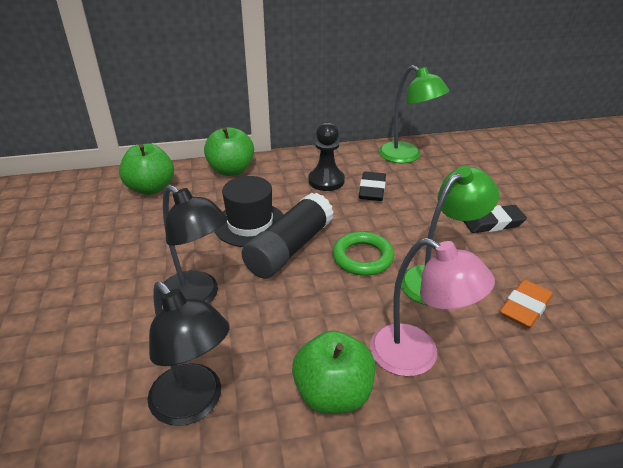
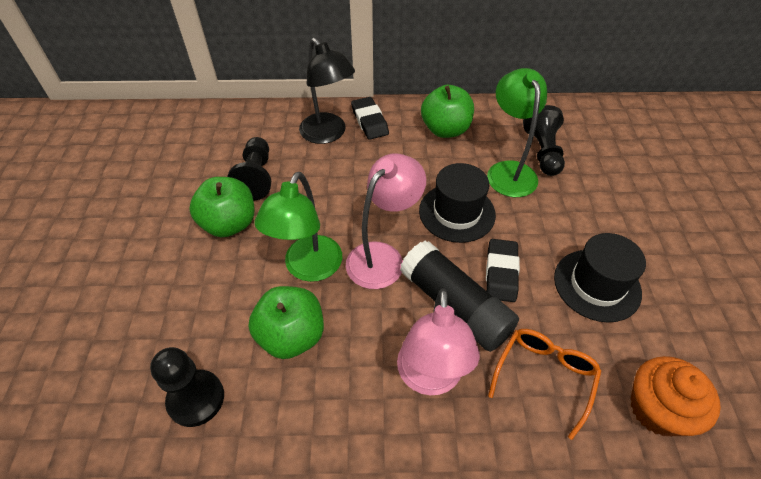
black hat: [215,176,284,247] = 1 -> [419,163,496,243] [554,233,646,323] = 2
black lamp: [147,281,230,426] [161,184,228,304] = 2 -> [299,38,355,144] = 1
black pawn: [308,122,345,191] = 1 -> [150,347,224,427] [227,137,271,201] [523,105,565,176] = 3
green ring: [333,232,394,276] = 1 -> none = 0
orange cupcake: none = 0 -> [631,356,721,436] = 1
orange eraser: [500,280,553,328] = 1 -> none = 0
orange glasses: none = 0 -> [488,329,601,440] = 1
pink lamp: [370,238,495,377] = 1 -> [346,153,426,289] [397,288,480,395] = 2

